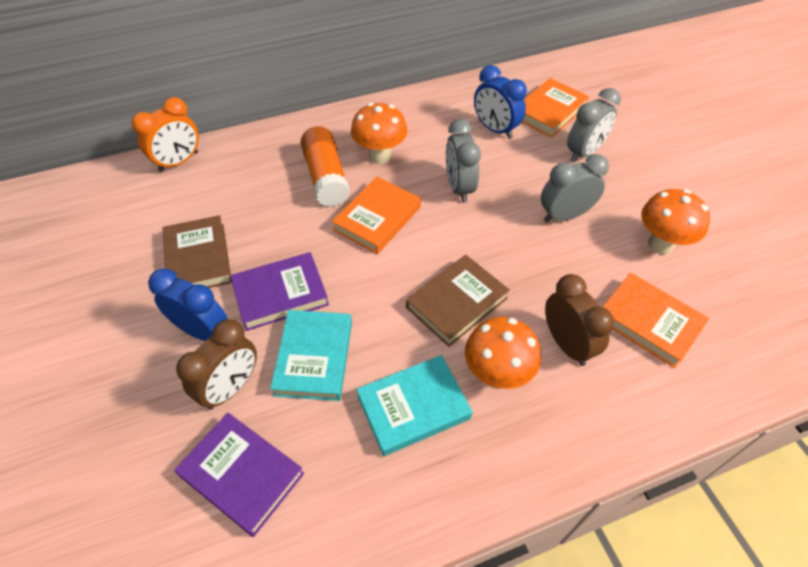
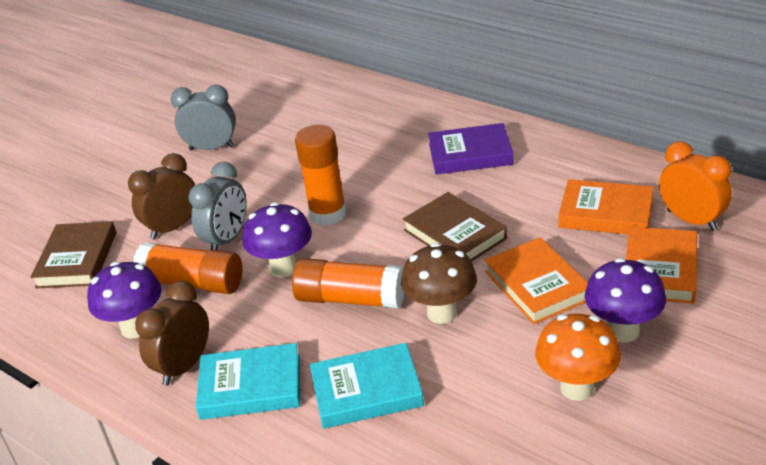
blue clock: [148,268,228,341] [474,65,527,139] = 2 -> none = 0
brown mushroom: none = 0 -> [401,243,477,324] = 1
grey clock: [446,119,481,203] [541,154,609,222] [567,88,621,163] = 3 -> [171,85,236,151] [188,162,247,250] = 2
orange glue stick: [301,126,350,207] = 1 -> [134,242,242,294] [292,258,405,309] [295,125,347,226] = 3
orange mushroom: [351,103,407,164] [465,317,541,389] [641,189,710,254] = 3 -> [535,314,621,401] = 1
purple book: [174,413,304,537] [230,252,329,331] = 2 -> [428,123,514,175] = 1
purple mushroom: none = 0 -> [87,262,162,339] [242,202,312,278] [585,258,666,343] = 3

